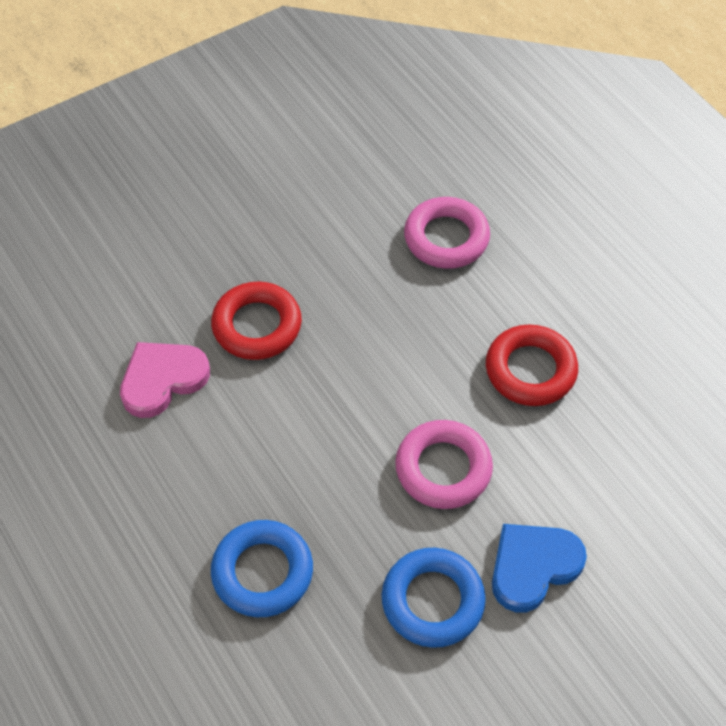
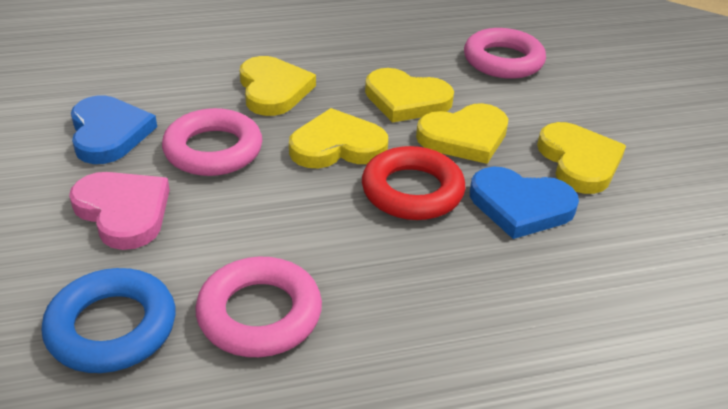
blue heart: [492,524,587,613] = 1 -> [71,95,157,164] [470,167,579,239] = 2
blue ring: [211,520,313,617] [382,548,486,648] = 2 -> [42,268,175,373] = 1
pink ring: [395,420,493,509] [404,197,490,269] = 2 -> [162,108,262,176] [195,257,322,357] [464,28,546,79] = 3
red ring: [211,282,302,360] [486,325,578,406] = 2 -> [362,146,465,220] = 1
yellow heart: none = 0 -> [240,56,316,116] [289,108,388,168] [365,68,454,123] [416,103,508,164] [537,122,626,194] = 5

